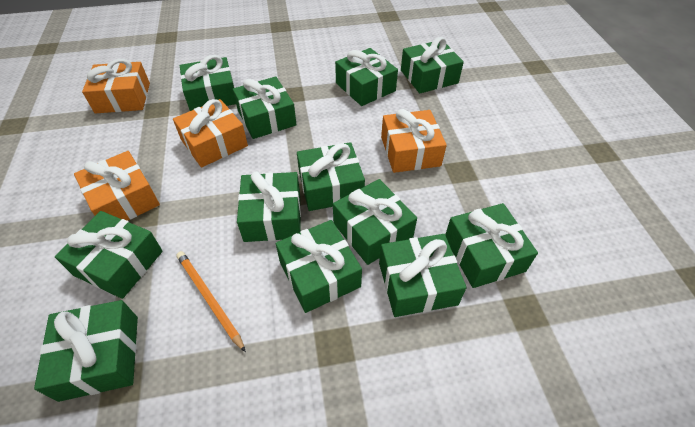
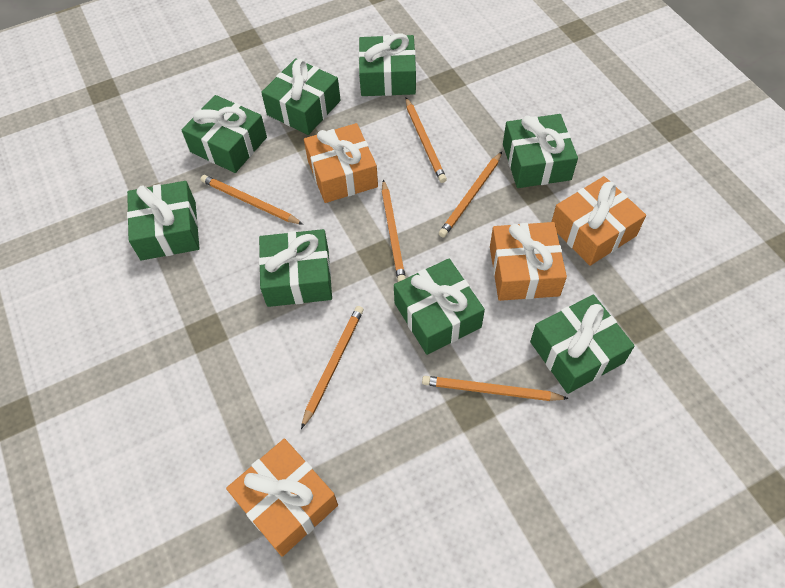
green gift: [34,300,138,402] [55,211,163,299] [180,55,236,111] [233,76,297,139] [237,171,301,242] [276,220,362,313] [297,142,365,211] [333,179,417,265] [335,48,398,106] [379,234,467,317] [401,37,464,93] [445,203,538,288] = 12 -> [127,181,199,260] [181,95,267,173] [259,229,332,307] [261,58,341,135] [359,33,416,96] [394,259,485,355] [503,114,578,188] [530,295,635,394] = 8
orange pencil: [176,251,246,352] = 1 -> [201,175,304,225] [301,306,364,429] [382,179,406,282] [405,97,447,183] [422,376,569,401] [439,152,502,237] = 6

